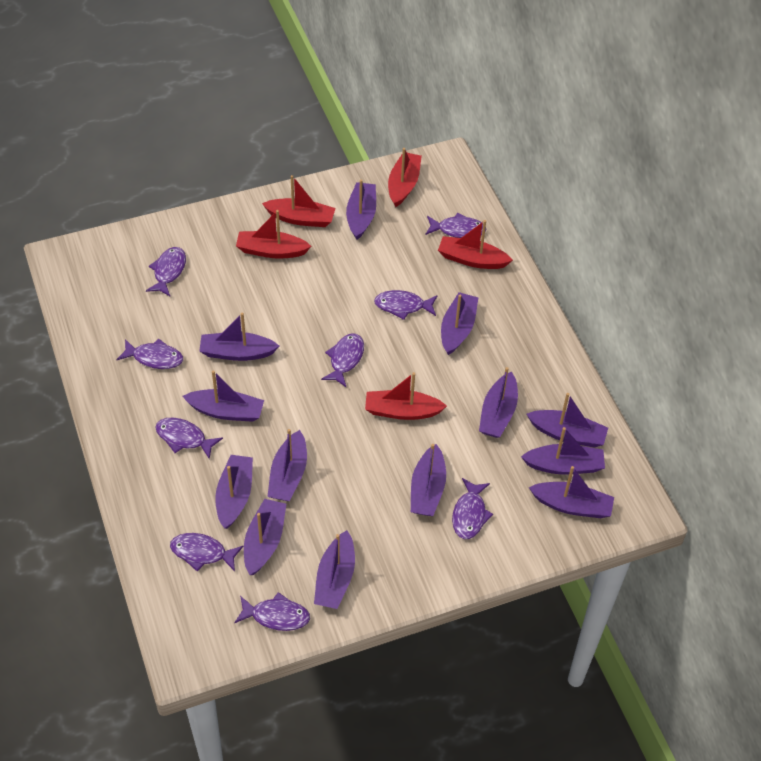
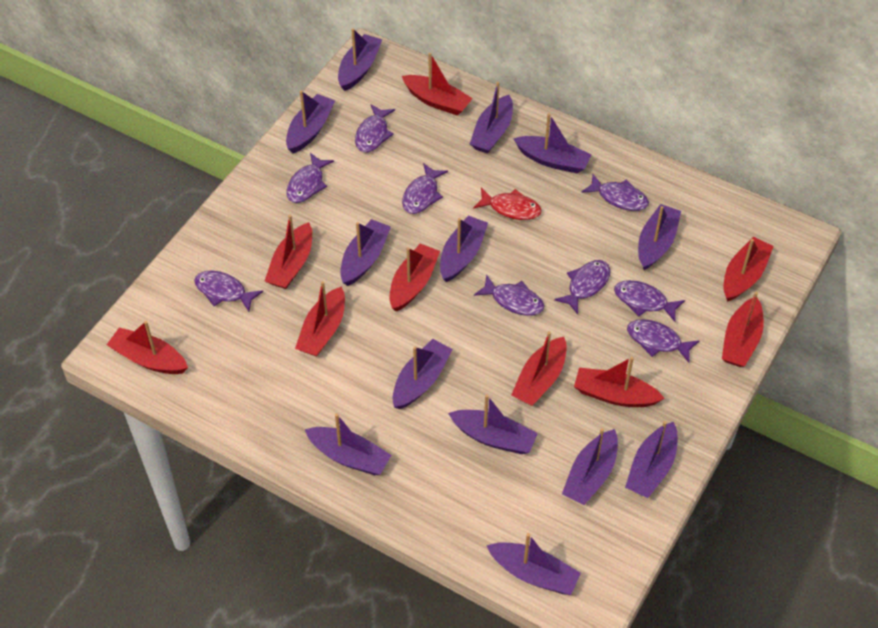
red boat: [236,210,311,259] [262,175,335,227] [365,372,447,420] [388,148,422,207] [438,220,513,269] = 5 -> [107,321,188,374] [265,215,312,289] [295,281,345,357] [390,244,440,311] [402,53,473,116] [511,331,567,406] [574,357,665,407] [722,292,764,367] [723,237,774,302] = 9
red fish: none = 0 -> [473,188,542,220] = 1

